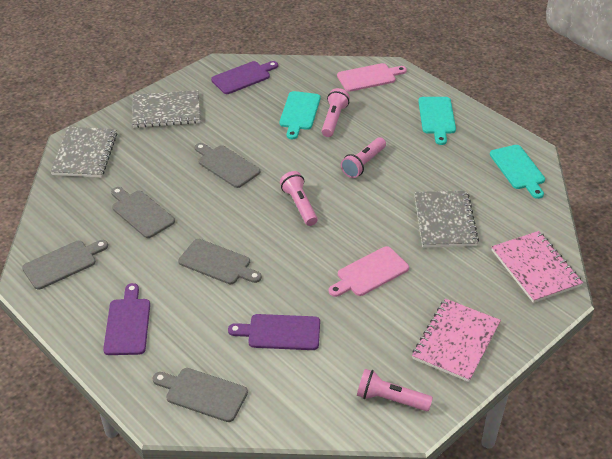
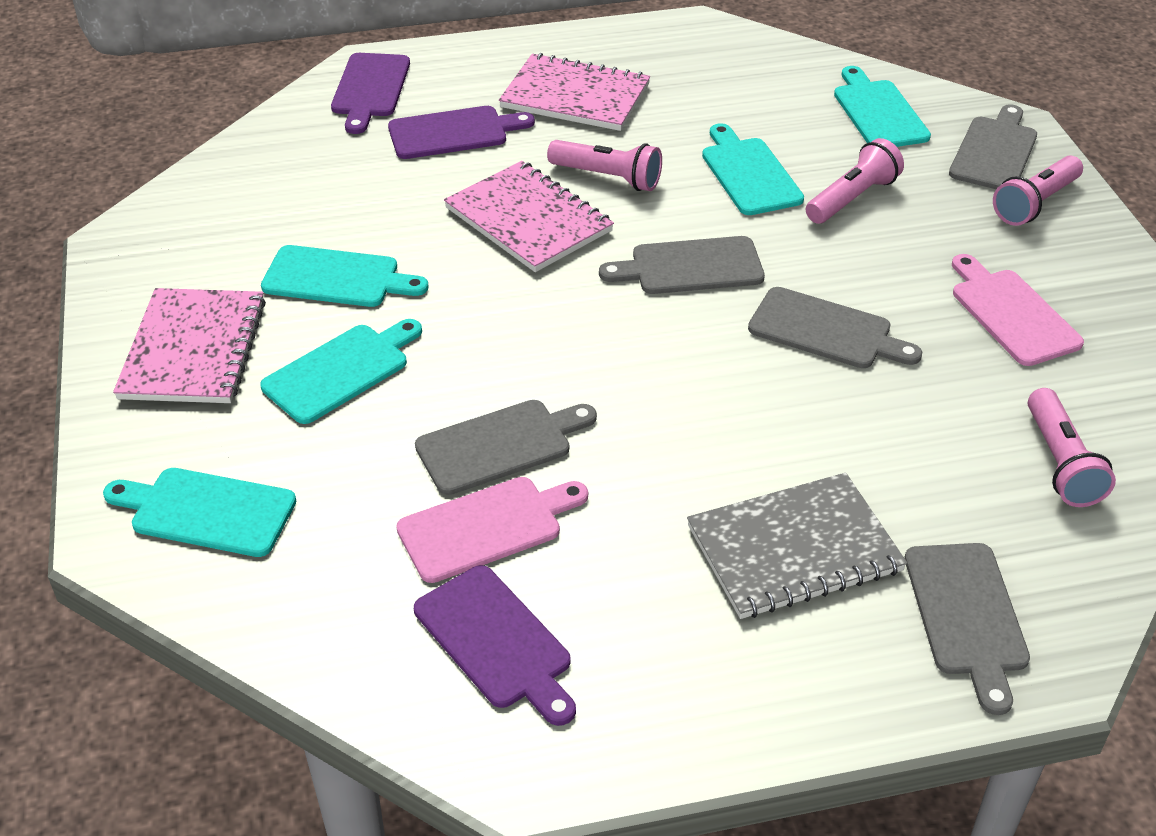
grey notebook: [50,127,117,178] [132,90,200,128] [414,191,479,247] = 3 -> [687,473,907,619] = 1
pink notebook: [412,299,501,382] [492,231,583,303] = 2 -> [113,288,266,403] [444,161,614,272] [499,53,650,131] = 3
turquoise cutting board: [279,91,320,139] [418,97,456,145] [490,145,545,199] = 3 -> [103,468,296,557] [260,319,422,424] [261,245,428,307] [702,123,804,215] [834,66,931,147] = 5

